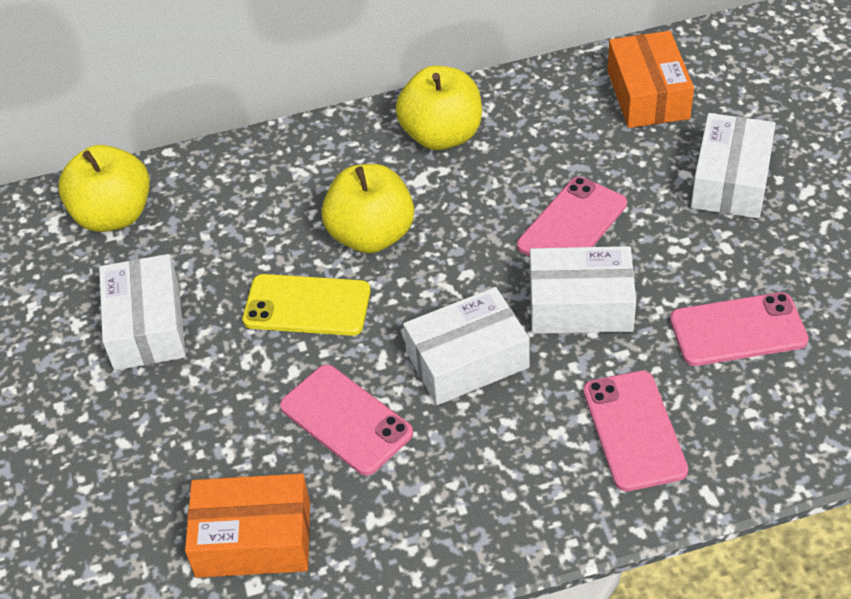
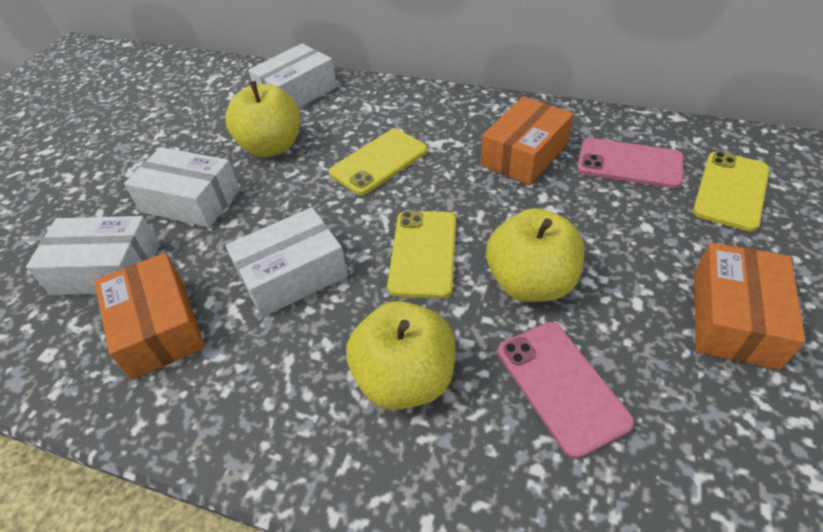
orange box: [185,473,310,578] [607,31,694,128] = 2 -> [94,253,205,380] [481,96,574,185] [694,243,806,370] = 3
pink phone: [280,365,413,476] [517,177,627,257] [583,370,688,491] [670,292,809,366] = 4 -> [498,322,634,459] [577,138,684,189] = 2
yellow phone: [243,274,370,336] = 1 -> [329,129,428,195] [387,211,456,298] [693,151,770,232] = 3

